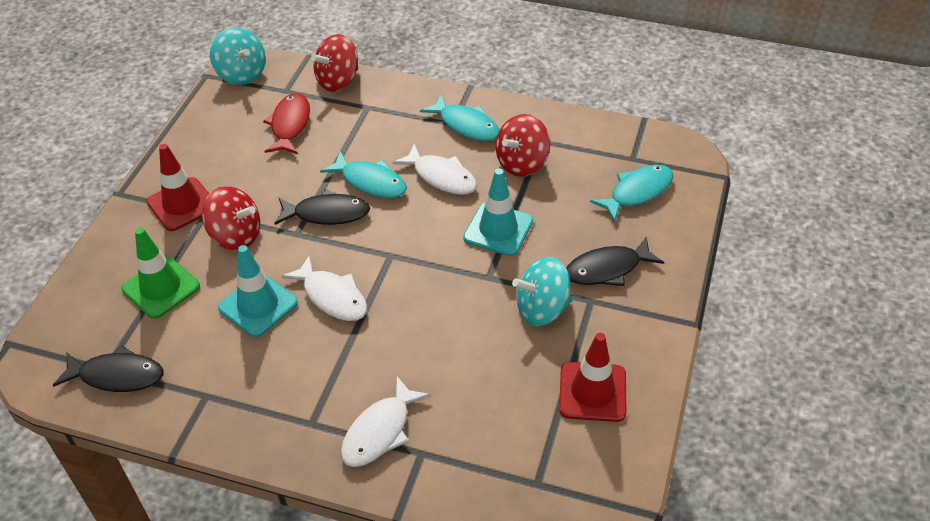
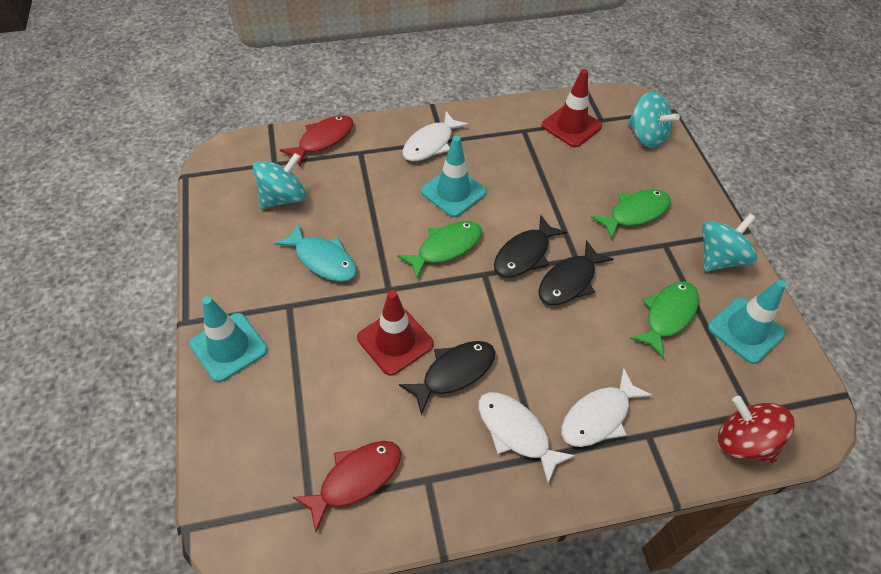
green fish: none = 0 -> [397,221,482,279] [591,189,671,239] [630,281,699,359] = 3
green traffic cone: [121,227,200,319] = 1 -> none = 0
red fish: [263,93,310,154] = 1 -> [280,115,353,167] [293,441,401,532] = 2
red spinning top: [202,186,260,251] [311,34,358,92] [496,114,550,177] = 3 -> [718,396,795,463] = 1
turquoise fish: [320,151,407,198] [420,94,500,141] [590,165,673,222] = 3 -> [274,224,357,282] = 1
turquoise spinning top: [210,28,266,85] [512,257,572,326] = 2 -> [253,153,306,209] [628,92,680,148] [702,214,757,272] = 3
turquoise traffic cone: [218,245,298,337] [463,168,533,256] = 2 -> [189,296,268,382] [421,136,487,217] [708,280,786,364] = 3

